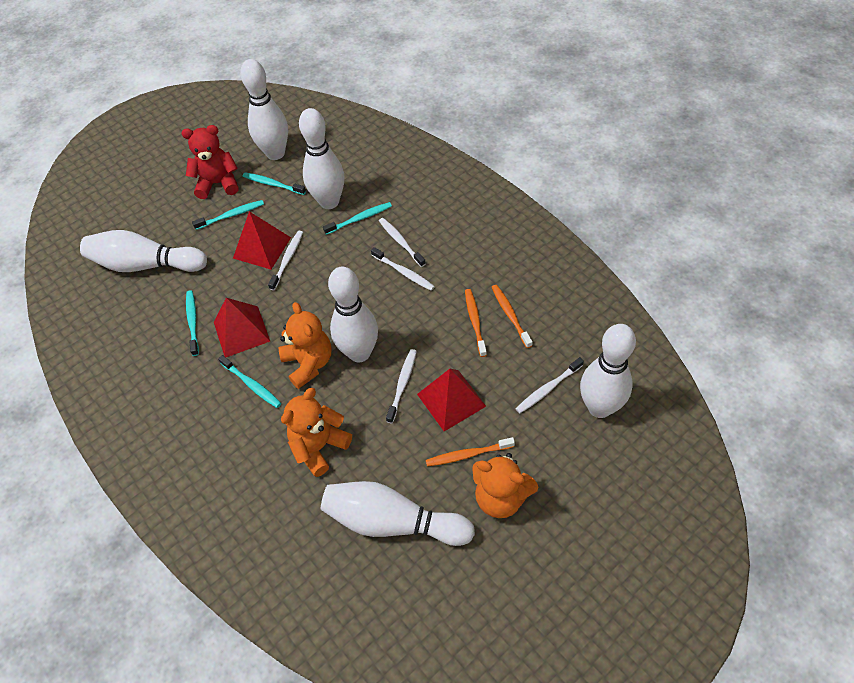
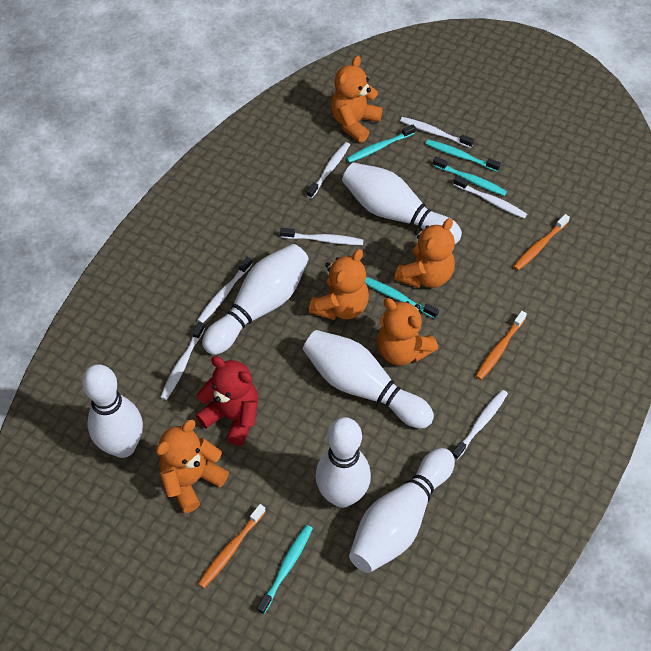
orange teddy bear: [279,302,331,389] [281,388,352,477] [472,453,538,518] = 3 -> [156,420,229,513] [309,249,369,320] [331,56,383,143] [377,298,438,365] [394,218,455,288] = 5
red pyramid: [214,298,270,357] [233,211,291,269] [417,369,486,431] = 3 -> none = 0
white toothbrush: [268,231,303,291] [371,247,435,291] [379,218,426,267] [386,349,417,423] [516,357,584,413] = 5 -> [160,322,205,400] [197,257,252,323] [280,228,364,245] [307,142,350,199] [400,117,474,148] [452,390,508,460] [453,176,527,219] = 7

